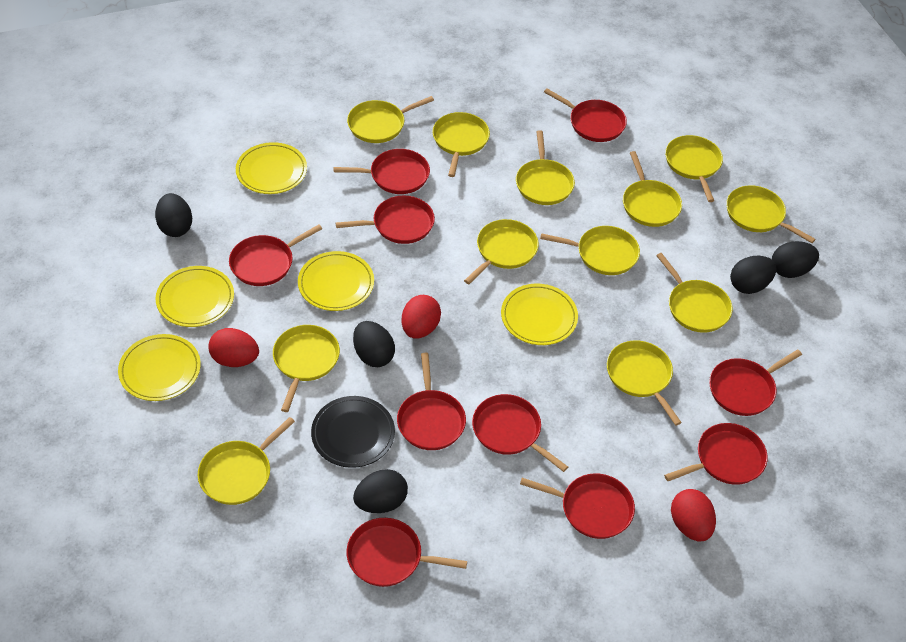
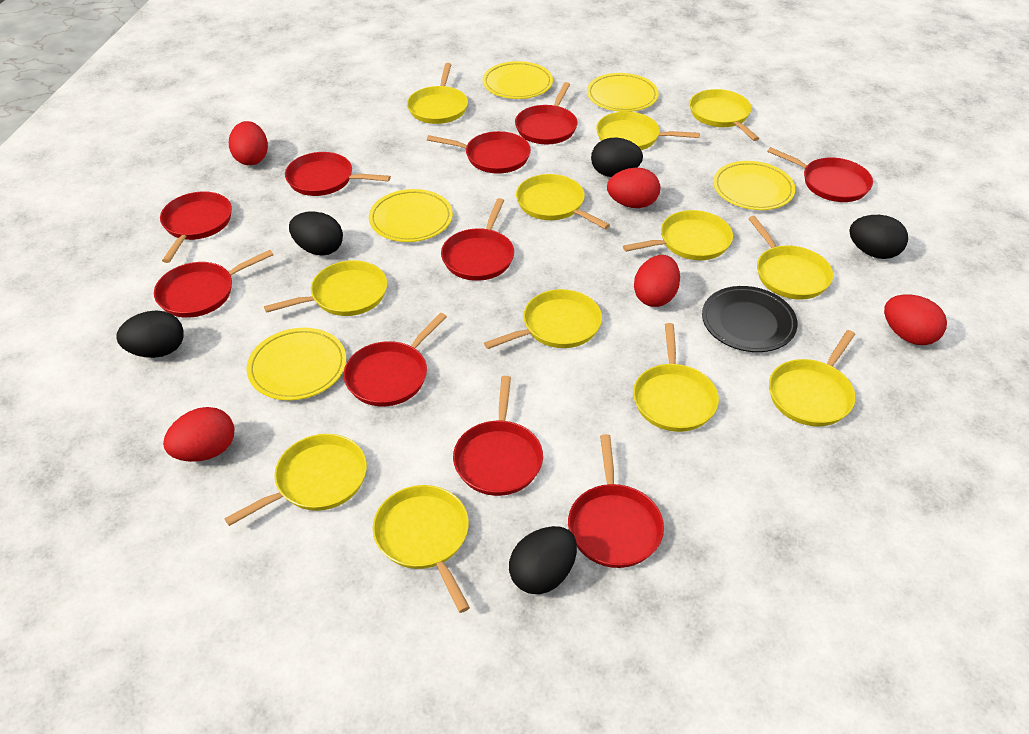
red egg: [209,328,259,367] [401,295,441,338] [671,489,716,542] = 3 -> [163,407,234,462] [229,121,268,165] [607,168,660,208] [634,255,680,307] [884,294,947,345] = 5

